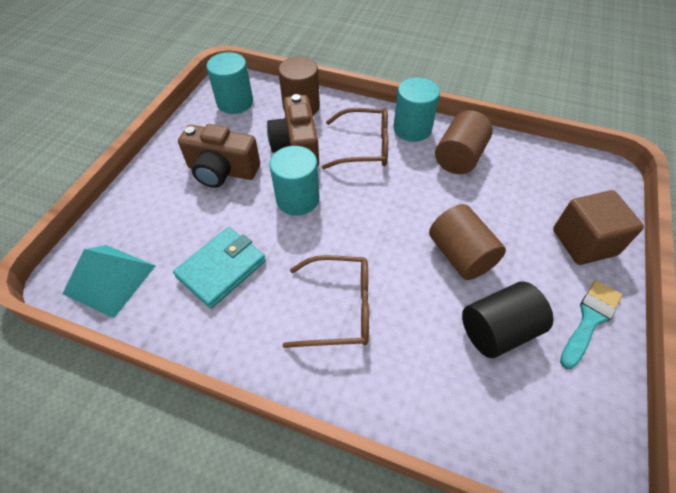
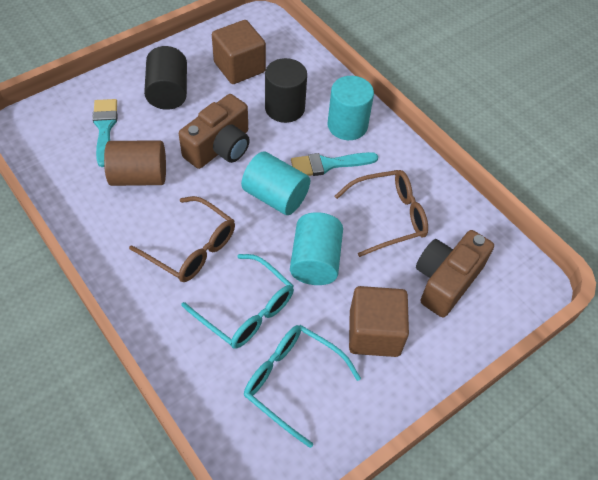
black cylinder: [462,282,554,358] = 1 -> [144,46,187,110] [265,58,307,123] = 2
brown cube: [553,190,644,265] = 1 -> [212,20,266,84] [349,286,409,357] = 2
brown cylinder: [278,56,320,115] [429,204,506,280] [435,110,493,174] = 3 -> [104,140,166,186] = 1
turquoise brush: [560,280,622,369] = 1 -> [92,99,118,167] [291,152,378,176] = 2
turquoise glasses: none = 0 -> [182,254,294,349] [244,325,361,448] = 2
turquoise pyramid: [62,245,155,318] = 1 -> none = 0
turquoise wallet: [173,227,266,309] = 1 -> none = 0

